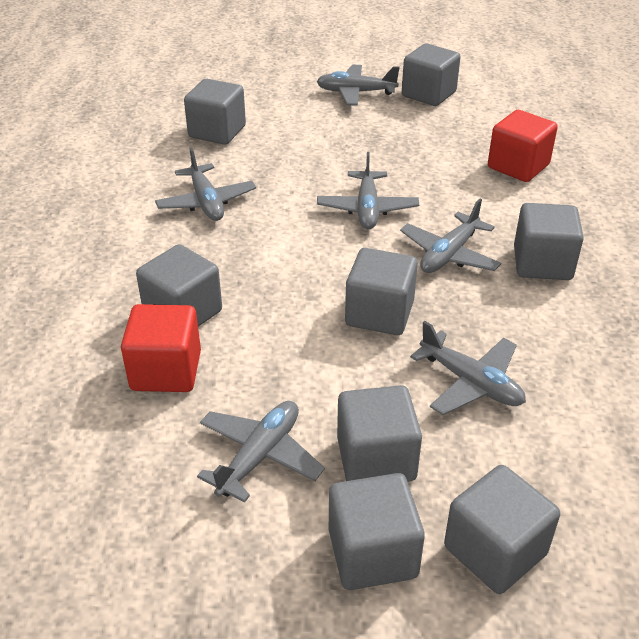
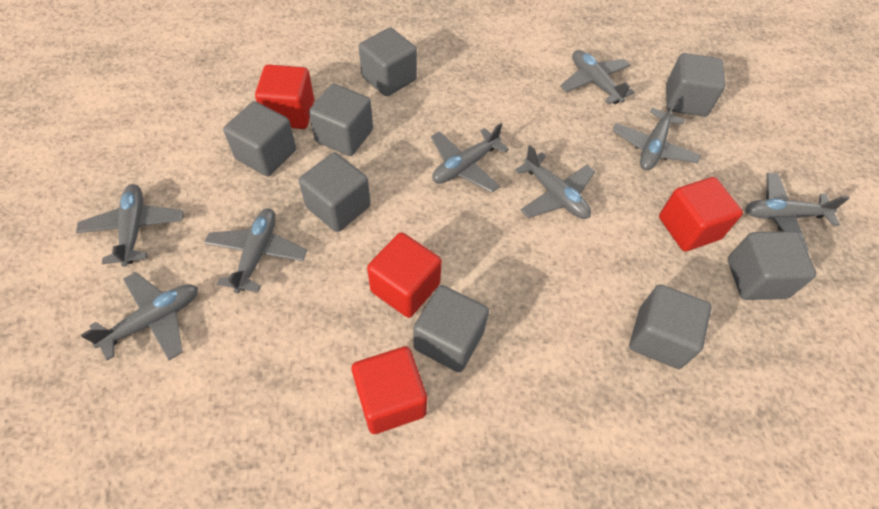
grey plane: [155,147,256,221] [197,401,325,503] [317,64,400,106] [317,152,419,229] [400,199,501,273] [410,321,526,415] = 6 -> [76,184,183,267] [81,272,198,361] [204,208,307,294] [431,123,509,193] [515,145,595,219] [560,50,635,105] [612,98,701,170] [746,173,850,251] = 8
red cube: [121,304,201,392] [488,110,558,182] = 2 -> [255,64,314,129] [352,347,427,434] [367,233,442,318] [659,177,743,251] = 4

